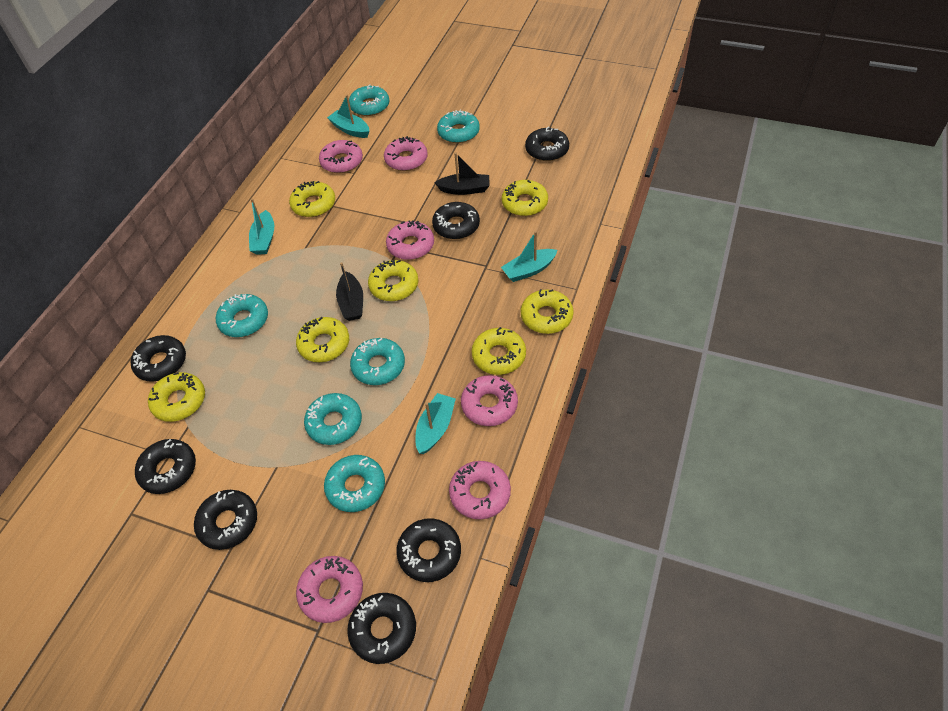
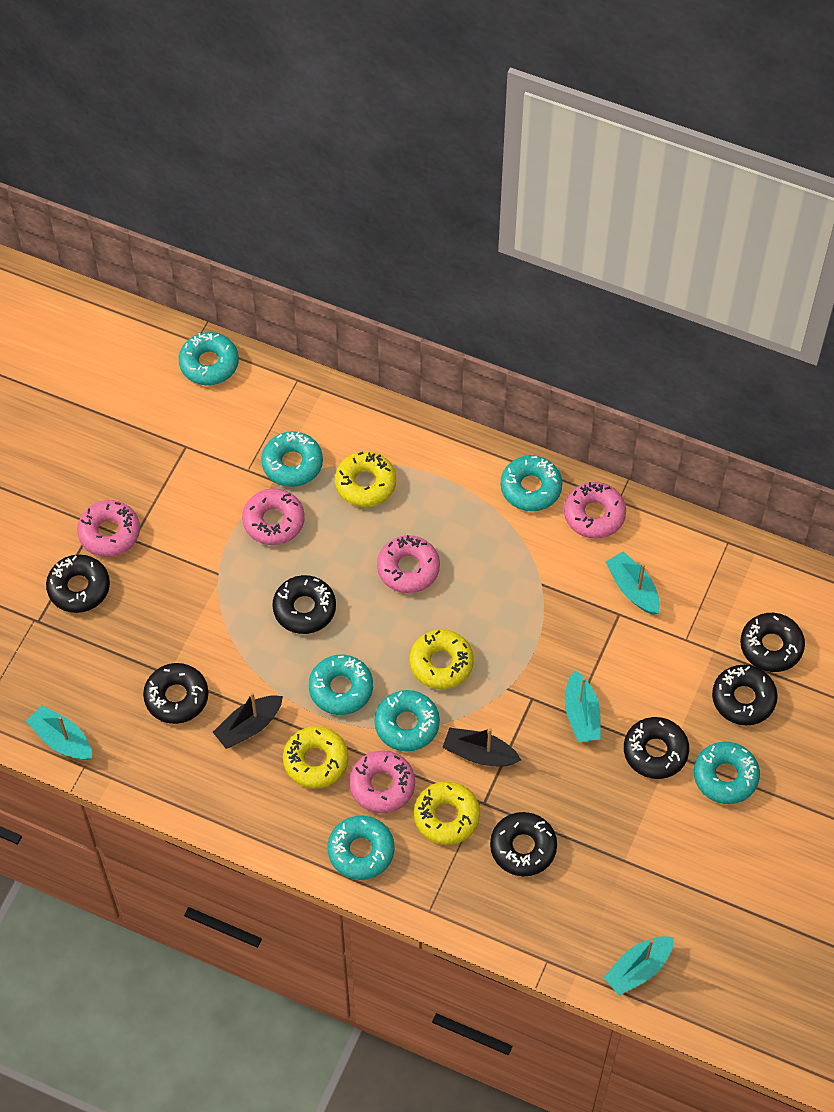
pink donut: [296,556,363,623] [319,140,363,173] [384,136,428,171] [386,220,434,260] [449,461,511,519] [461,375,518,426] = 6 -> [77,500,140,557] [242,489,305,545] [349,750,415,813] [377,535,440,593] [564,482,626,539] = 5
turquoise donut: [216,294,268,337] [304,393,362,445] [324,455,385,512] [349,85,389,116] [350,338,405,385] [437,110,480,143] = 6 -> [179,332,239,385] [261,431,323,487] [309,655,373,715] [328,816,395,880] [374,690,440,752] [501,455,562,511] [694,742,760,804] = 7
yellow donut: [148,372,205,422] [289,181,335,217] [296,317,349,362] [368,260,418,301] [472,327,526,375] [502,180,548,216] [521,289,574,334] = 7 -> [283,726,349,789] [335,451,396,507] [409,629,474,689] [414,781,480,845] = 4

